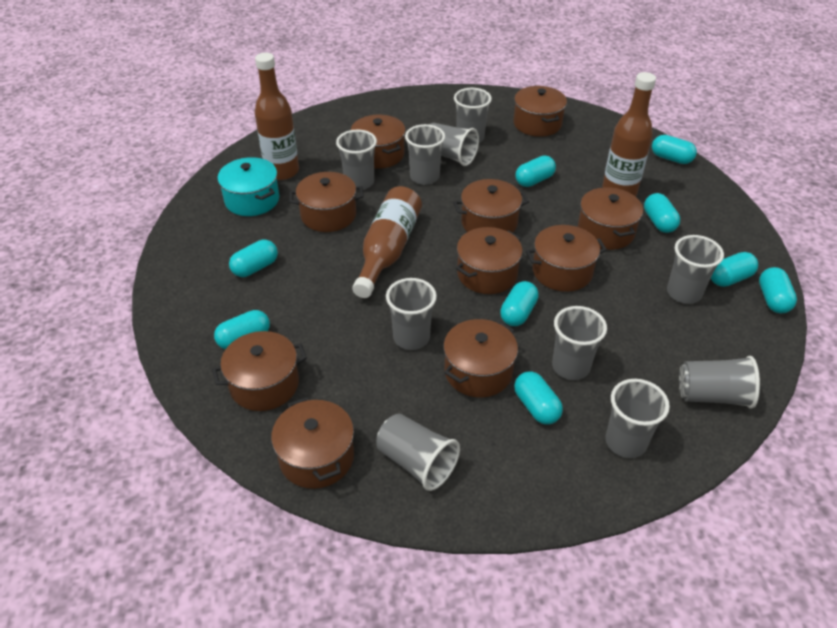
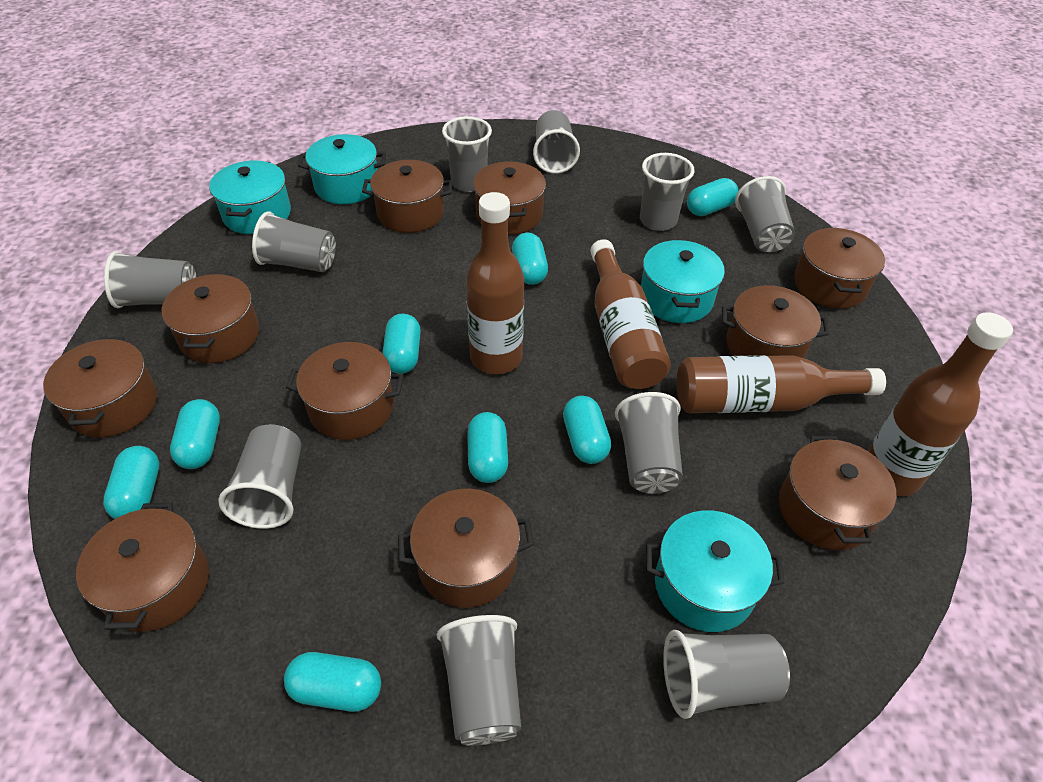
brown bottle: [255,53,299,180] [352,186,422,298] [602,72,656,197] = 3 -> [466,192,524,374] [590,239,671,389] [676,355,886,413] [868,312,1013,496] = 4
turquoise capsule: [214,310,270,350] [229,240,278,277] [500,281,539,326] [514,372,563,425] [515,155,556,187] [644,193,680,233] [652,135,697,164] [711,252,758,287] [759,267,797,313] = 9 -> [103,446,159,519] [170,399,220,469] [284,652,381,712] [382,314,421,374] [467,412,508,483] [512,233,548,285] [563,396,611,464] [687,178,738,216] = 8
turquoise pot: [218,157,279,216] = 1 -> [209,161,291,234] [298,134,386,204] [641,240,725,323] [646,510,785,632] = 4

